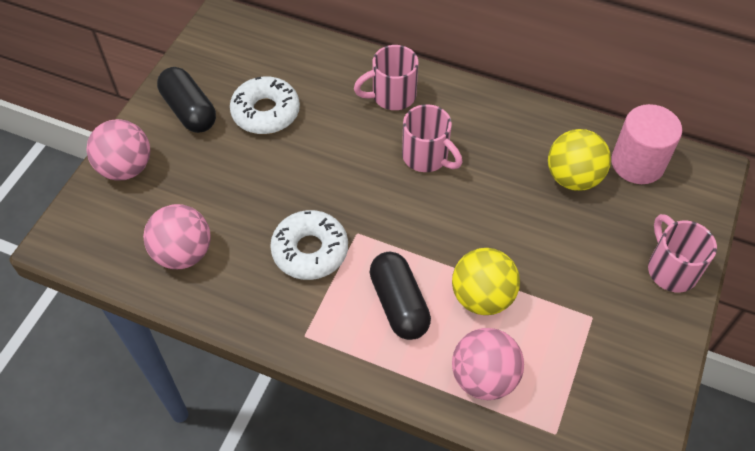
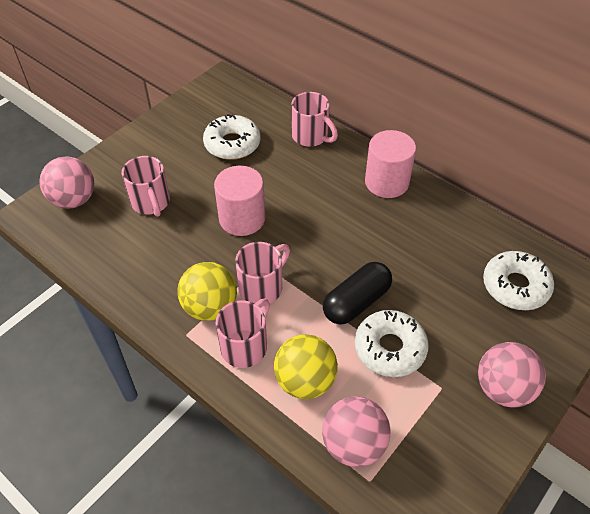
black capsule: [157,67,216,133] [369,252,431,340] = 2 -> [323,262,392,324] = 1
pink cylinder: [611,104,682,184] = 1 -> [214,166,265,236] [365,130,416,198] = 2
pink mug: [354,45,419,110] [402,104,462,172] [648,214,717,292] = 3 -> [122,156,170,217] [216,299,270,368] [235,242,290,304] [291,92,338,147] = 4
white donut: [230,76,300,134] [270,210,348,280] = 2 -> [203,114,260,160] [355,310,429,377] [483,251,554,310] = 3

